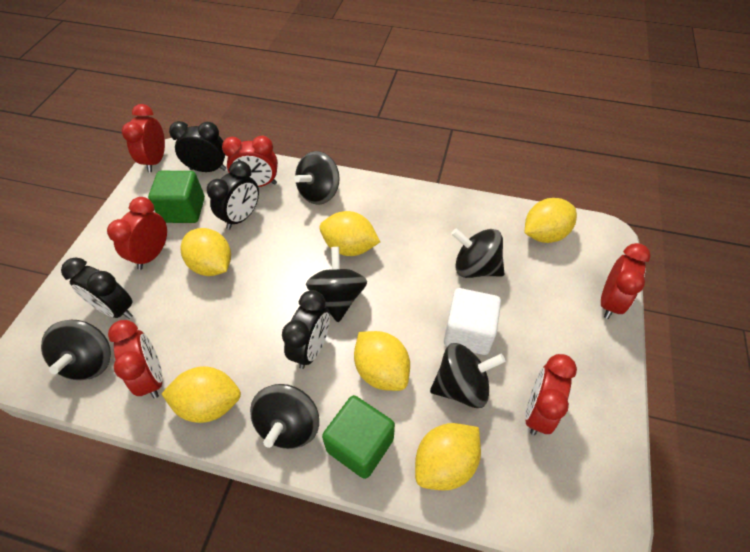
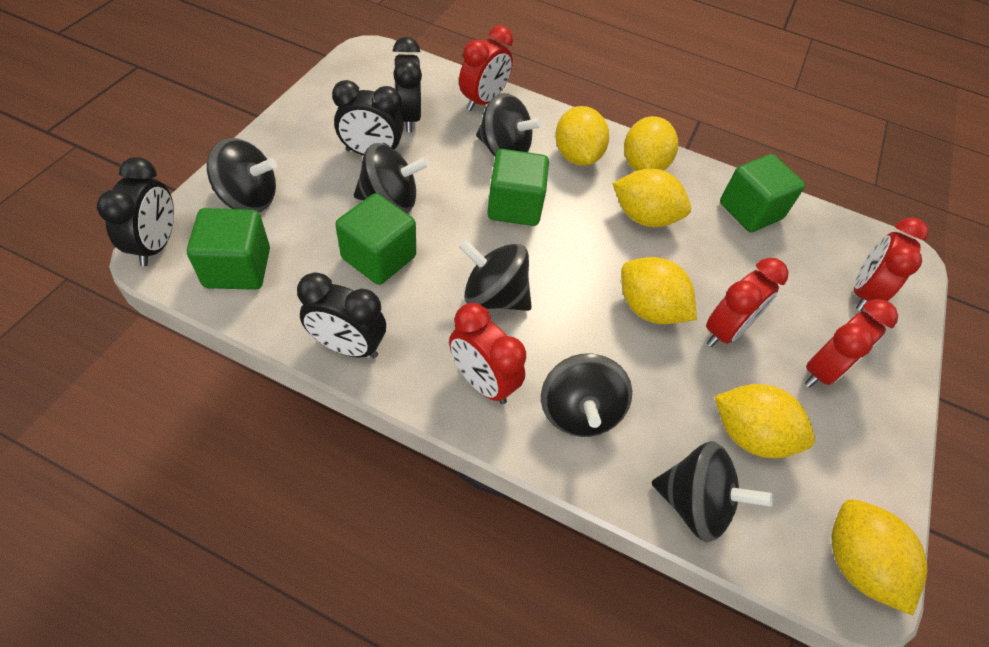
green cube: [148,171,205,223] [322,395,395,479] = 2 -> [187,208,270,290] [335,193,416,285] [487,149,549,226] [720,154,805,232] = 4
red clock: [107,197,167,270] [108,320,163,399] [122,104,165,172] [222,136,278,187] [525,354,577,435] [601,243,651,319] = 6 -> [449,303,526,404] [459,26,513,111] [706,258,789,347] [805,299,898,387] [854,218,928,311] = 5
white cube: [444,288,501,355] = 1 -> none = 0

